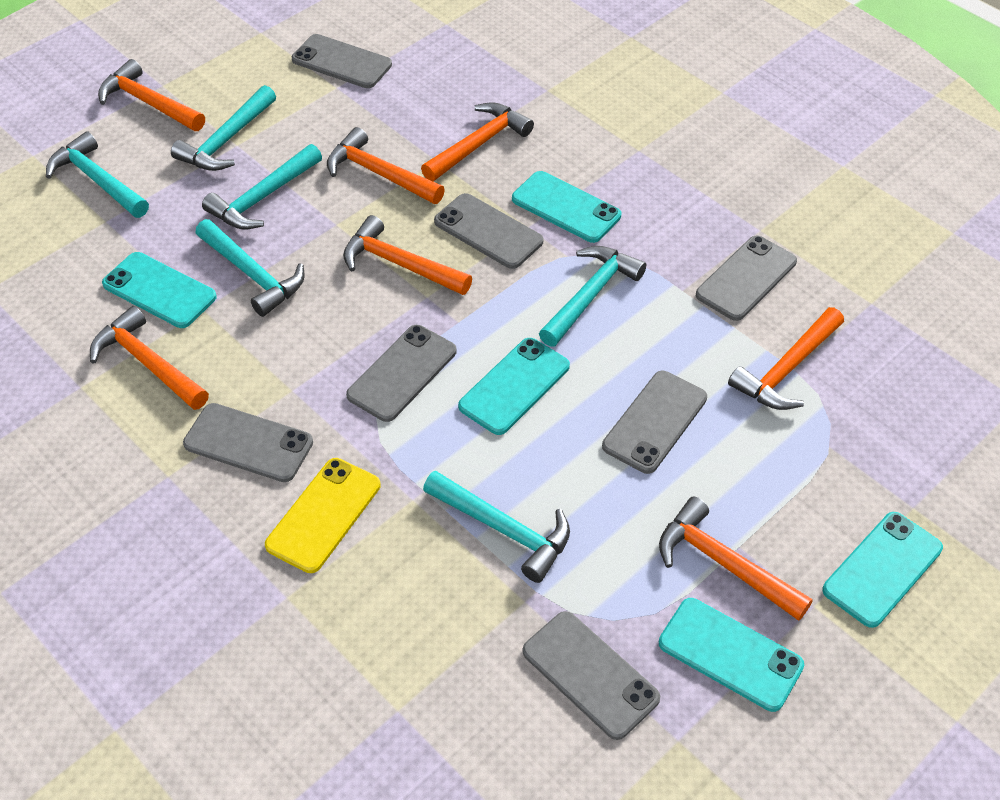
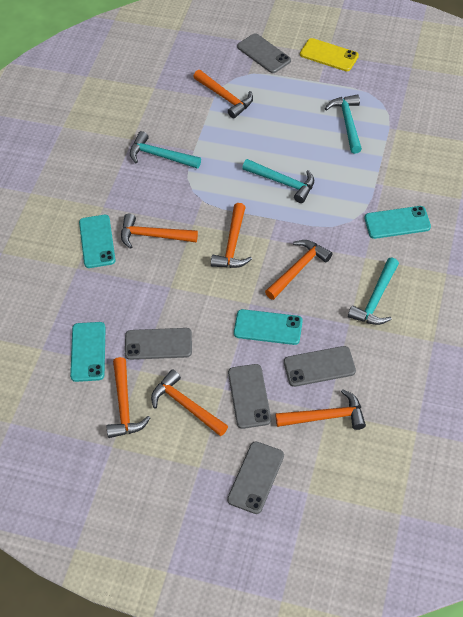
grey phone: [183,403,313,482] [292,34,392,88] [346,325,457,422] [434,193,544,269] [523,611,660,740] [602,371,707,474] [696,236,797,321] = 7 -> [125,328,192,360] [227,441,284,514] [228,364,271,429] [237,33,291,73] [284,346,356,387] = 5
turquoise hammer: [46,131,149,218] [171,85,276,171] [195,219,304,317] [202,144,322,230] [423,471,570,583] [539,246,646,347] = 6 -> [130,131,201,169] [242,159,314,203] [325,94,362,154] [348,258,399,325] = 4
turquoise phone: [102,252,217,328] [458,338,570,435] [512,171,621,243] [659,598,804,712] [822,512,943,628] = 5 -> [70,322,106,382] [79,215,116,268] [234,309,303,345] [365,206,431,239] = 4

